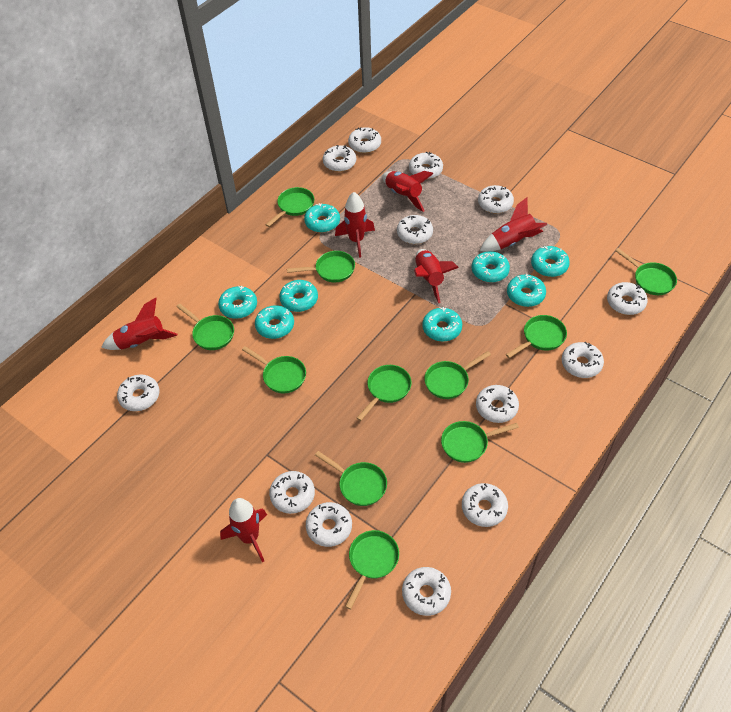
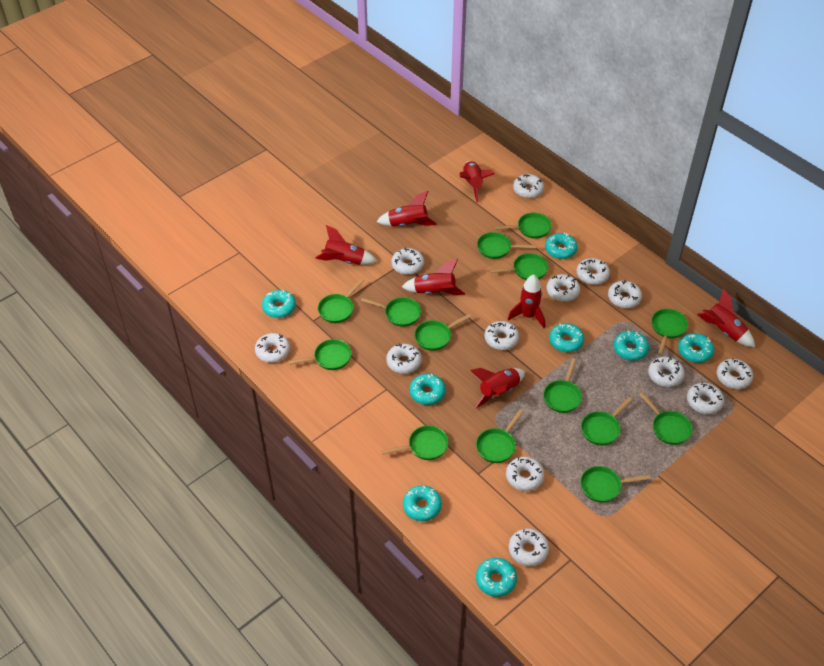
green pan: [176,303,234,350] [242,346,306,393] [266,187,314,227] [287,251,355,282] [315,451,387,506] [345,530,399,610] [357,365,412,421] [424,351,491,399] [441,421,519,463] [506,315,567,358] [615,248,677,295] = 11 -> [288,339,352,370] [318,279,364,323] [361,297,421,327] [381,425,449,460] [414,314,472,351] [476,410,523,463] [477,232,536,259] [490,253,548,280] [494,213,552,239] [543,358,582,413] [580,466,651,503] [581,397,633,445] [639,392,692,445] [651,309,688,355] = 14
red rocket: [101,298,178,350] [220,498,267,562] [335,192,375,258] [382,171,434,212] [414,249,459,303] [480,197,547,252] = 6 -> [315,225,377,265] [376,191,437,226] [402,259,465,295] [459,161,494,202] [470,368,525,408] [508,274,545,328] [697,289,755,347] = 7

